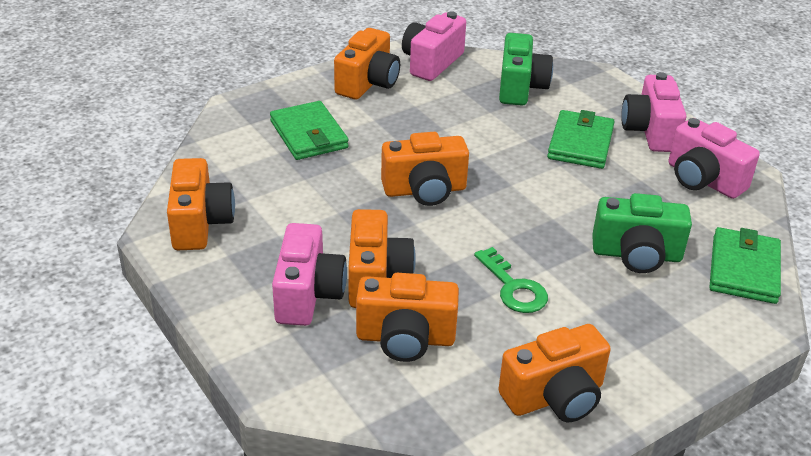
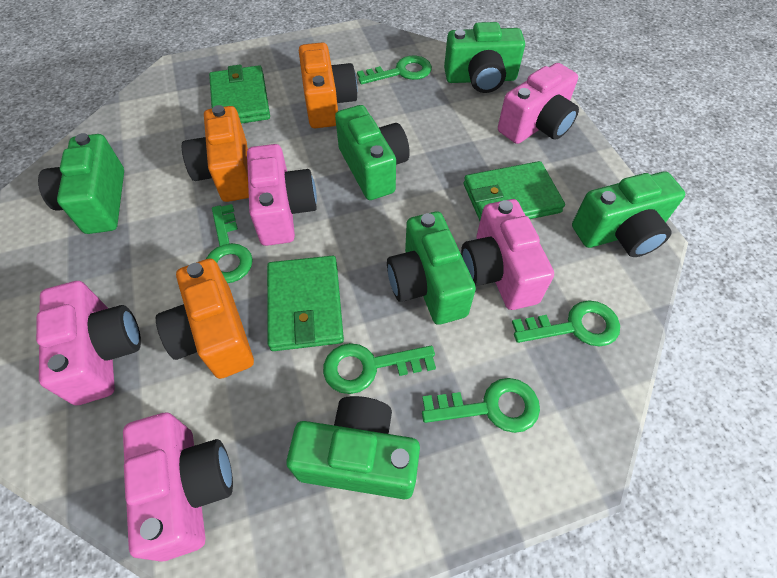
green camera: [499,33,553,105] [592,193,692,273] = 2 -> [38,133,124,234] [286,396,420,499] [335,105,410,200] [387,212,476,325] [444,22,525,93] [572,171,685,257] = 6
green key: [474,247,548,313] = 1 -> [206,204,253,283] [323,343,436,394] [357,56,432,84] [422,378,540,433] [512,301,620,346] = 5
orange camera: [167,158,235,250] [334,28,400,100] [348,209,416,308] [356,273,459,362] [381,132,469,206] [499,324,611,422] = 6 -> [156,258,254,379] [182,105,249,202] [299,42,358,128] = 3
pink camera: [272,223,347,326] [402,11,466,81] [621,72,686,152] [669,118,760,199] = 4 -> [36,281,141,405] [123,413,233,561] [247,144,317,246] [461,199,554,310] [498,63,579,144] = 5

